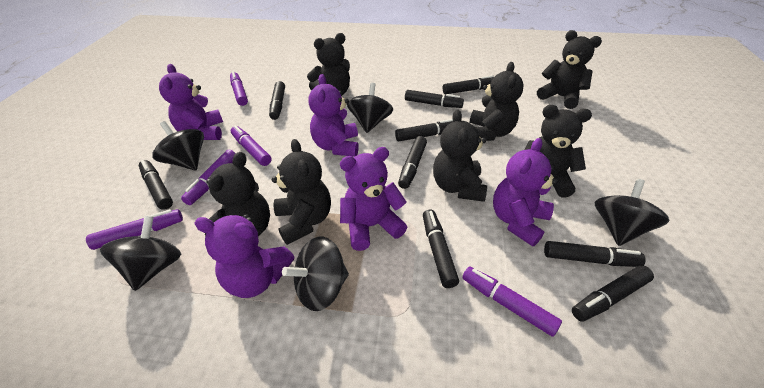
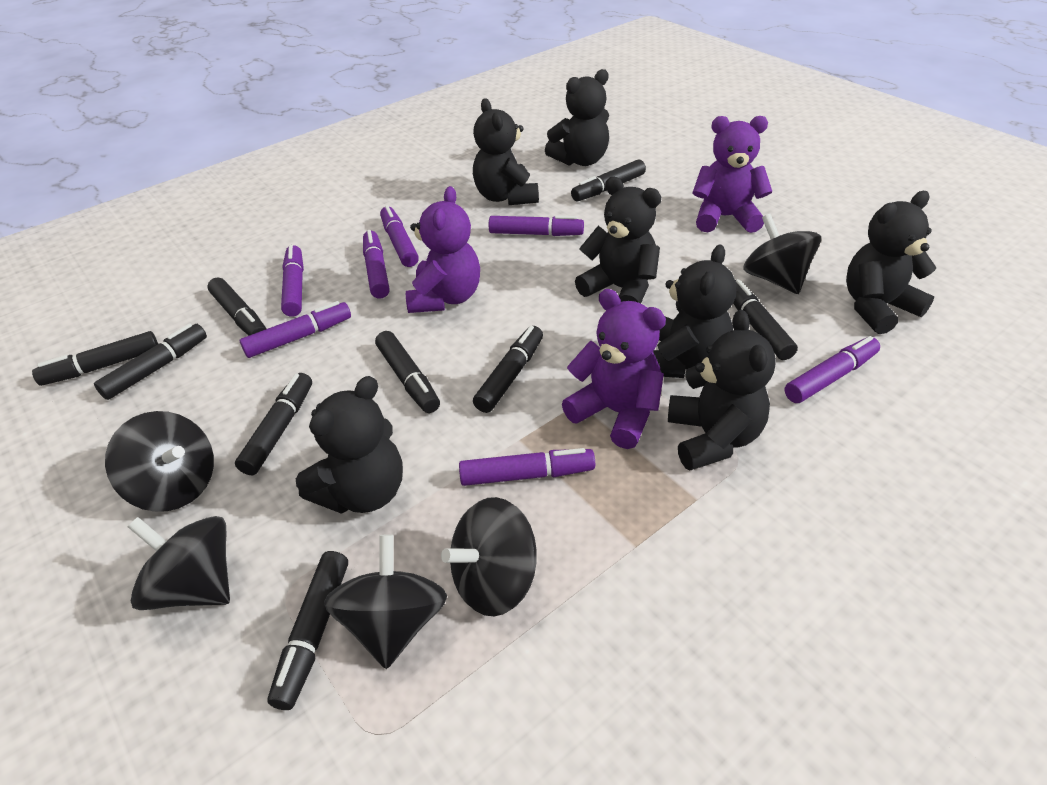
purple marker: [86,209,183,250] [181,150,236,205] [230,71,248,106] [231,125,272,166] [462,266,562,337] = 5 -> [240,301,351,358] [281,245,304,317] [363,230,389,298] [380,205,419,267] [459,448,595,486] [489,215,584,236] [784,336,880,403] = 7
purple teddy bear: [159,64,223,140] [194,215,294,298] [308,74,359,157] [340,147,407,251] [493,138,558,246] = 5 -> [406,186,480,313] [562,289,666,449] [692,116,772,233] = 3

